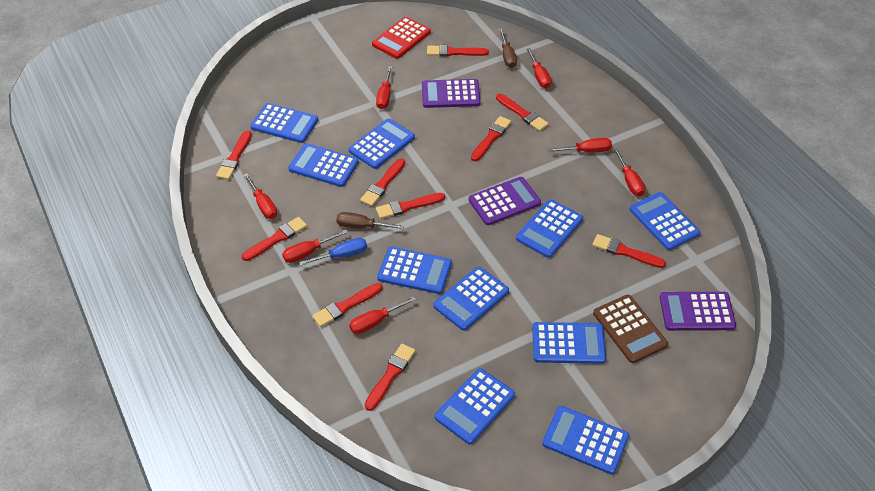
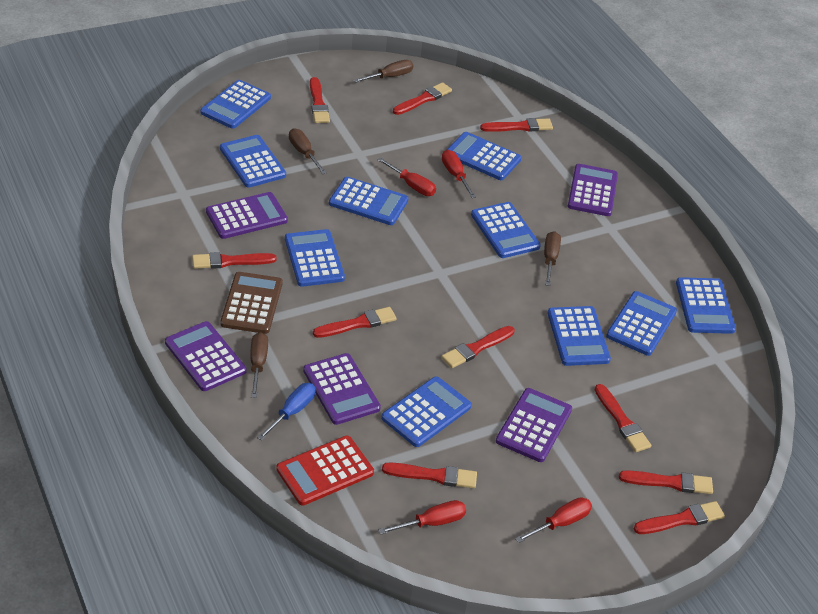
brown screwdriver: [336,212,404,229] [499,28,517,68] = 2 -> [250,332,268,398] [289,128,327,174] [353,60,413,83] [544,231,561,286] = 4
purple calculator: [422,79,481,108] [469,177,541,225] [660,292,736,331] = 3 -> [165,321,246,391] [206,192,288,239] [303,353,381,425] [496,388,572,462] [568,164,618,216] = 5
red screwdriver: [244,173,277,219] [282,229,348,263] [349,296,416,334] [376,66,392,109] [526,48,552,88] [548,138,612,153] [613,148,645,196] = 7 -> [377,158,436,196] [379,500,466,534] [442,150,476,198] [515,497,592,543] = 4

